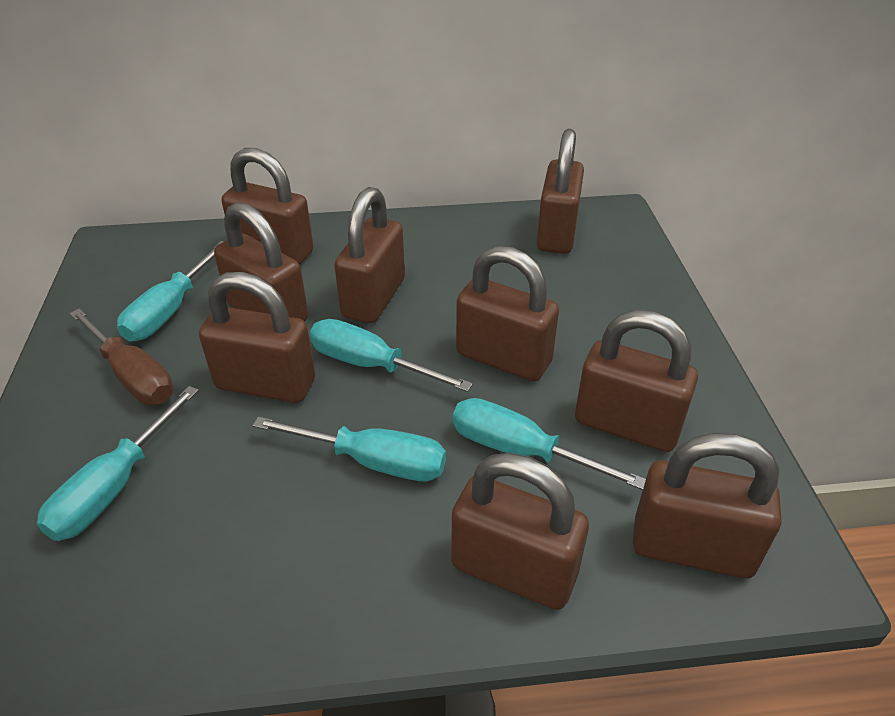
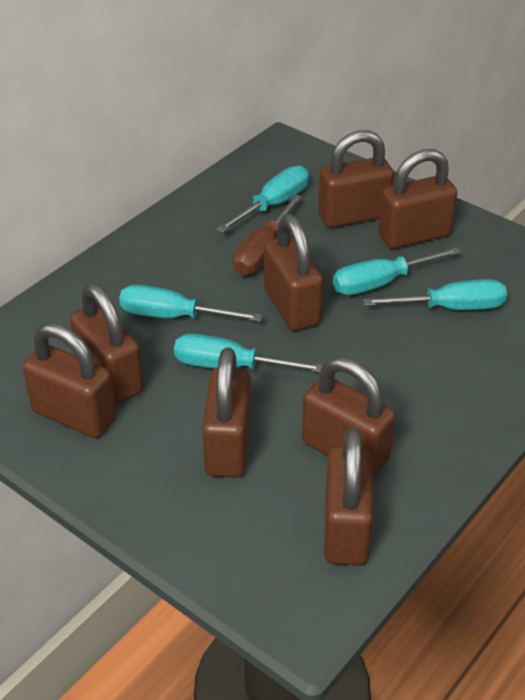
brown padlock: [199,272,315,403] [214,202,308,321] [222,148,314,265] [334,187,405,323] [451,453,589,610] [456,246,559,382] [537,129,584,254] [575,310,698,452] [633,433,781,579] = 9 -> [23,323,117,438] [70,283,144,404] [202,347,251,478] [264,214,323,331] [302,357,396,477] [318,130,394,228] [324,428,373,566] [378,149,457,249] = 8

